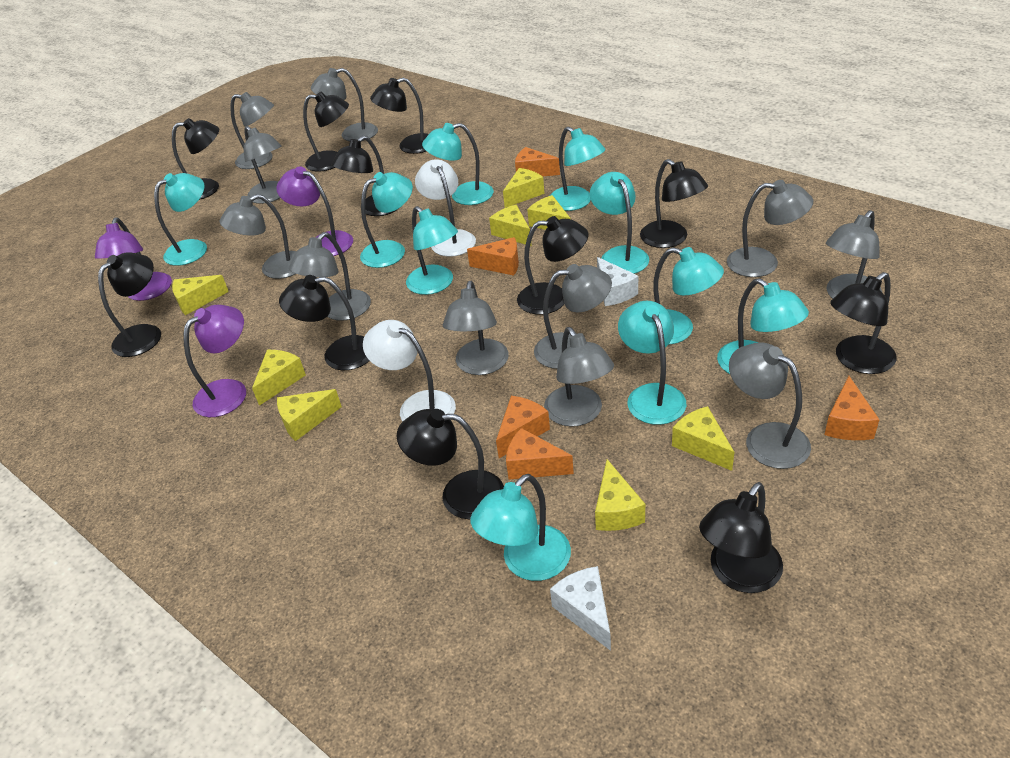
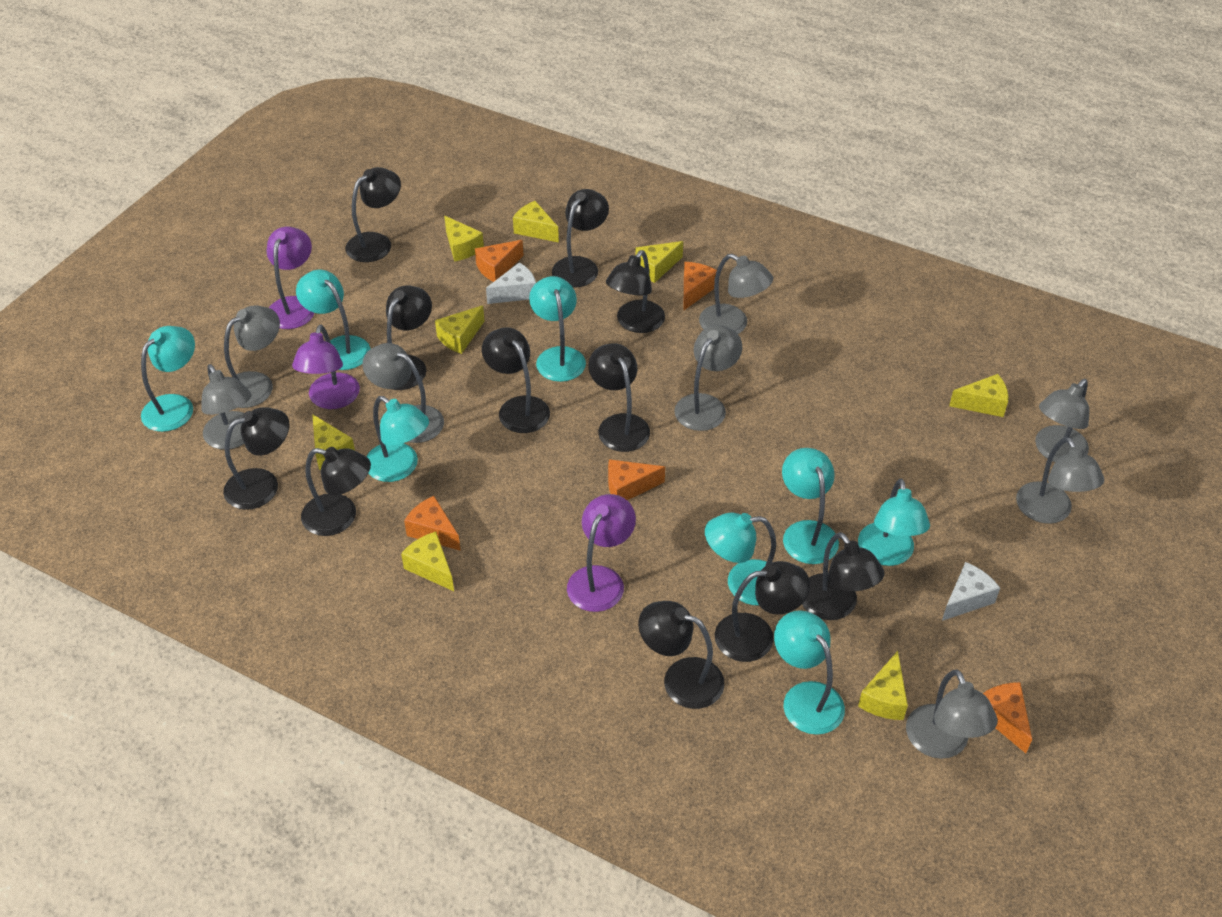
grey lamp: [219,194,297,279] [230,92,274,169] [244,126,282,204] [289,232,371,321] [311,68,378,141] [443,281,509,375] [534,264,612,369] [544,327,614,427] [727,180,813,277] [729,343,811,469] [826,210,882,299] = 11 -> [201,364,252,450] [224,306,280,408] [362,343,444,443] [674,325,742,431] [699,254,773,334] [906,670,998,759] [1016,437,1104,524] [1035,379,1089,462] = 8
turquoise lamp: [154,173,207,266] [360,172,413,268] [406,206,458,295] [422,123,494,205] [470,474,571,581] [550,127,605,211] [590,172,649,274] [618,301,686,425] [654,247,724,345] [717,278,809,374] = 10 -> [141,326,195,432] [296,270,370,370] [366,396,429,482] [529,276,586,382] [705,512,776,605] [774,610,845,735] [782,448,839,564] [858,478,930,566] = 8
white lamp: [363,320,456,421] [415,159,476,257] = 2 -> none = 0

